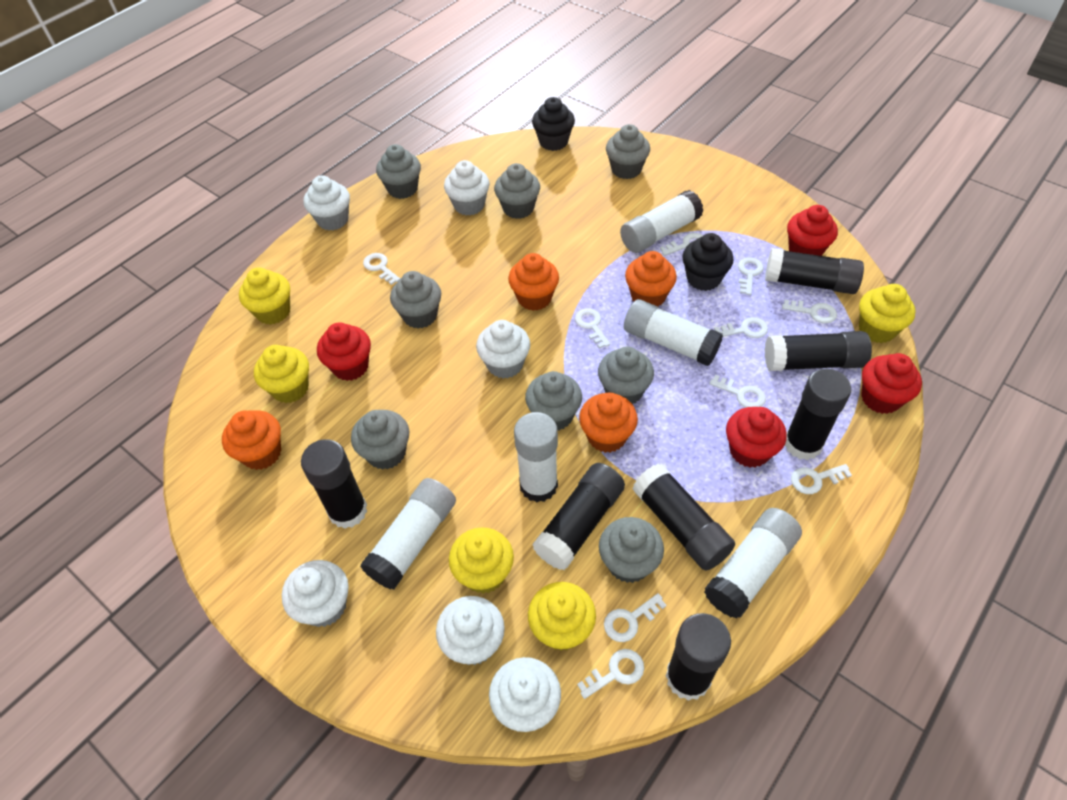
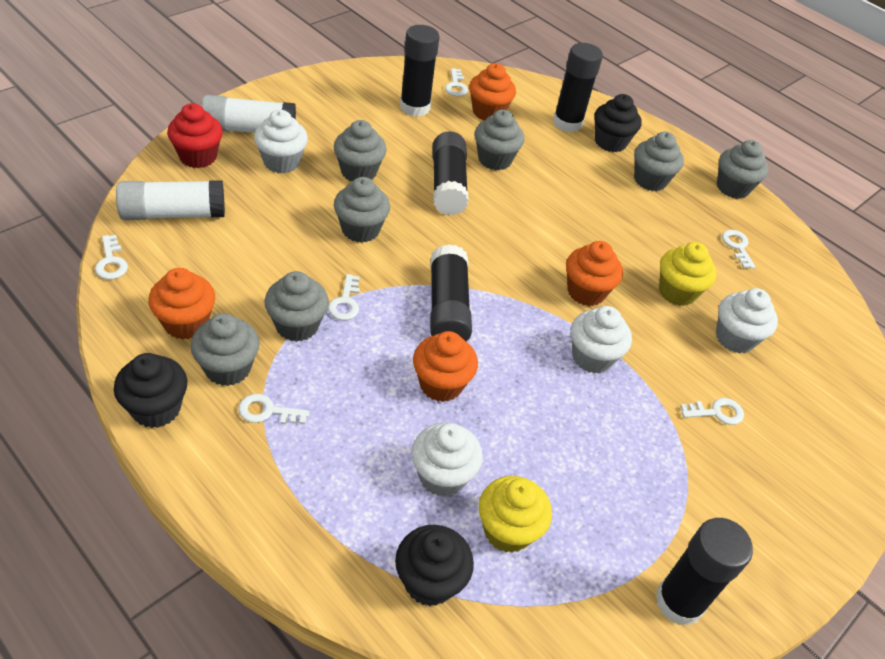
black cupcake: [532,97,575,151] [682,233,733,291] = 2 -> [114,353,187,428] [395,525,474,606] [594,94,642,152] = 3
black glue stick: [301,439,367,529] [532,463,625,570] [632,463,735,571] [666,613,731,701] [765,248,864,294] [765,331,872,371] [784,369,851,460] = 7 -> [400,25,440,117] [430,244,472,341] [432,131,469,215] [553,43,603,132] [655,518,753,626] = 5
grey cupcake: [351,410,409,470] [376,144,421,199] [390,271,441,328] [494,163,540,219] [525,371,582,431] [598,346,654,404] [599,517,664,583] [606,124,650,179] = 8 -> [191,313,260,386] [264,271,329,342] [334,120,387,182] [334,177,390,243] [475,110,524,170] [634,132,684,191] [717,140,769,199] = 7
red cupcake: [317,322,371,381] [726,407,787,468] [787,205,838,256] [861,353,922,414] = 4 -> [167,103,223,168] = 1
white cupcake: [282,560,349,627] [304,175,350,231] [436,596,505,665] [444,160,490,216] [476,320,530,379] [489,657,561,732] = 6 -> [254,110,308,173] [412,423,483,497] [571,306,632,374] [716,288,778,353] = 4
white glue stick: [360,478,456,590] [514,412,558,502] [620,190,703,253] [624,299,723,366] [704,508,802,619] = 5 -> [116,180,225,220] [201,95,296,133] = 2
white key: [363,253,400,285] [575,308,610,349] [577,649,644,699] [604,593,667,642] [660,233,703,256] [709,375,766,408] [714,317,768,338] [738,258,763,295] [782,300,837,323] [791,464,852,494] = 10 -> [95,235,128,279] [238,394,310,424] [328,274,360,320] [445,68,468,97] [680,398,744,425] [722,230,756,269] = 6
yellow cupcake: [239,267,290,325] [254,345,309,403] [449,527,514,594] [528,582,596,651] [859,284,916,343] = 5 -> [479,476,552,553] [659,242,716,306] = 2

